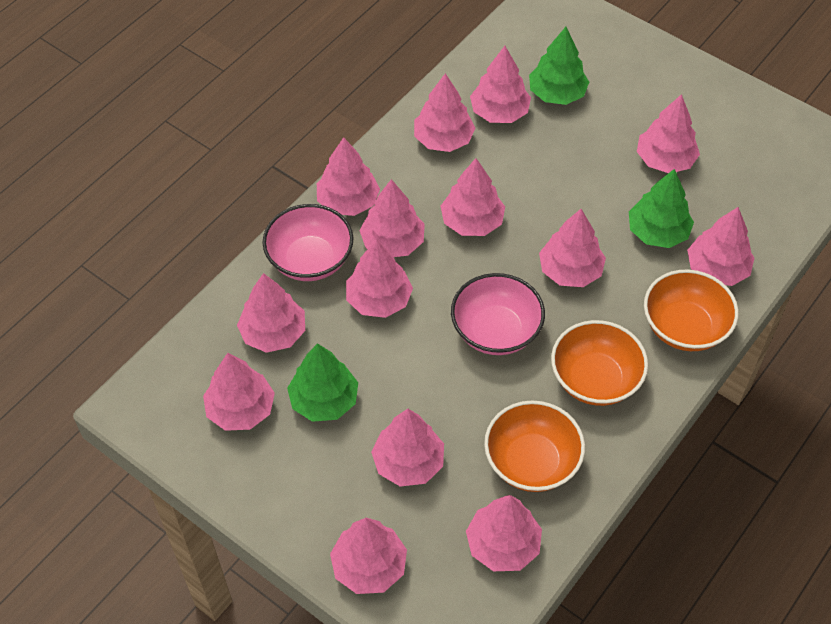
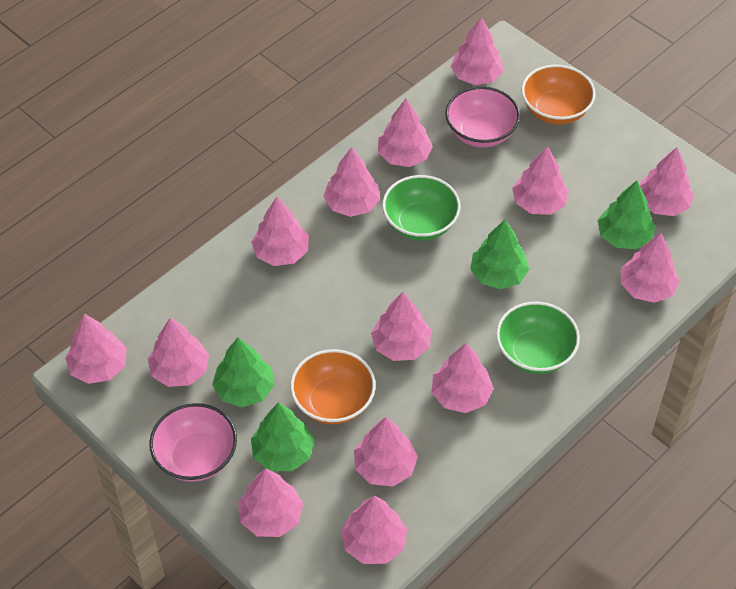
green bowl: none = 0 -> [382,175,460,241] [496,302,580,374] = 2
green tree: [287,343,358,422] [529,27,589,105] [629,169,694,248] = 3 -> [212,337,274,407] [251,402,315,471] [470,220,529,289] [598,181,655,249] = 4
orange bowl: [484,401,585,492] [551,320,648,406] [644,270,739,351] = 3 -> [291,349,376,424] [522,65,595,125] = 2

